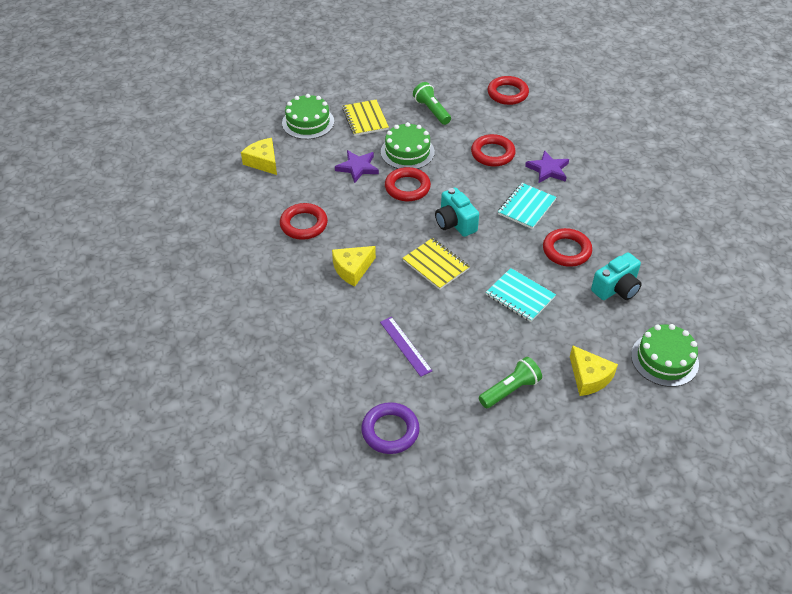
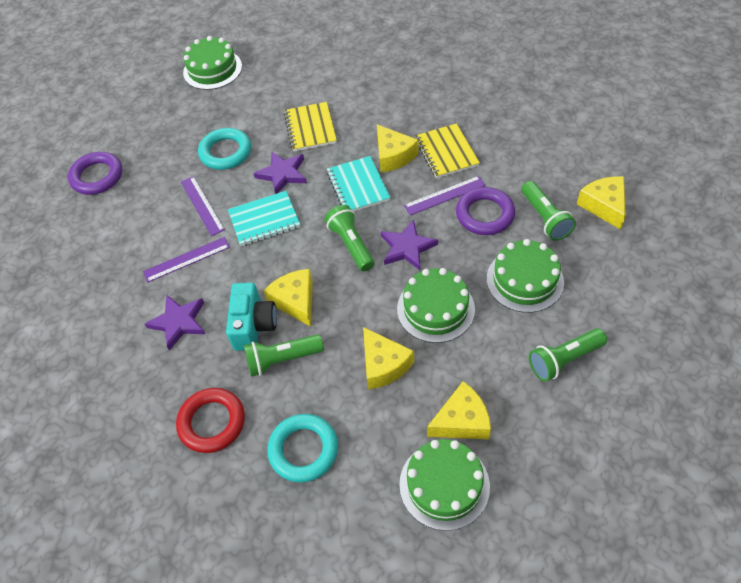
green cake: [282,94,334,139] [381,122,435,169] [631,324,699,387] = 3 -> [183,36,242,90] [397,268,475,343] [399,439,490,531] [487,239,564,313] = 4
green flashlight: [413,82,451,125] [479,357,542,408] = 2 -> [244,334,324,377] [324,205,374,271] [521,181,576,241] [529,328,607,382] = 4
purple ring: [361,402,420,454] = 1 -> [68,152,122,195] [456,187,515,235] = 2
purple ruler: [380,317,432,377] = 1 -> [143,237,230,283] [181,176,225,236] [404,176,486,216] = 3
purple star: [335,150,379,183] [525,150,569,183] = 2 -> [145,295,205,351] [253,152,307,194] [381,219,438,270] = 3
red ring: [280,203,328,240] [385,167,431,201] [471,134,516,167] [487,76,529,105] [543,228,592,267] = 5 -> [176,388,245,453] = 1
turquoise camera: [435,187,479,237] [591,252,642,300] = 2 -> [226,282,277,351] = 1
turquoise ring: none = 0 -> [198,128,251,170] [267,414,338,482] = 2
yellow cheese: [241,138,277,175] [332,246,376,286] [570,345,618,396] = 3 -> [264,269,313,327] [363,327,414,389] [377,125,419,172] [427,381,491,439] [577,176,626,230] = 5

